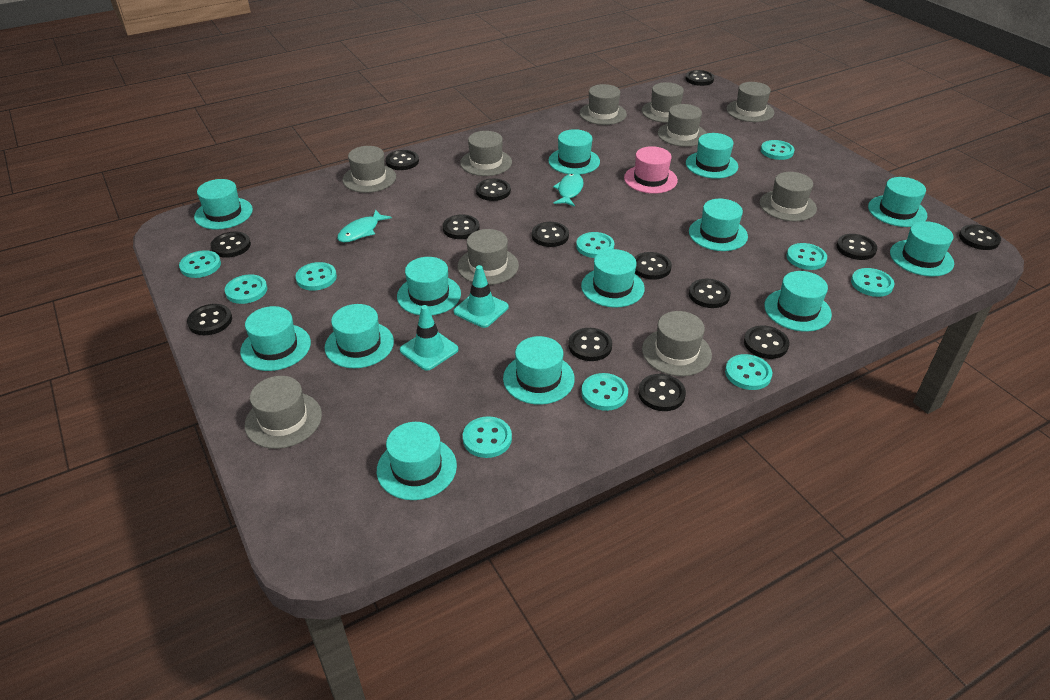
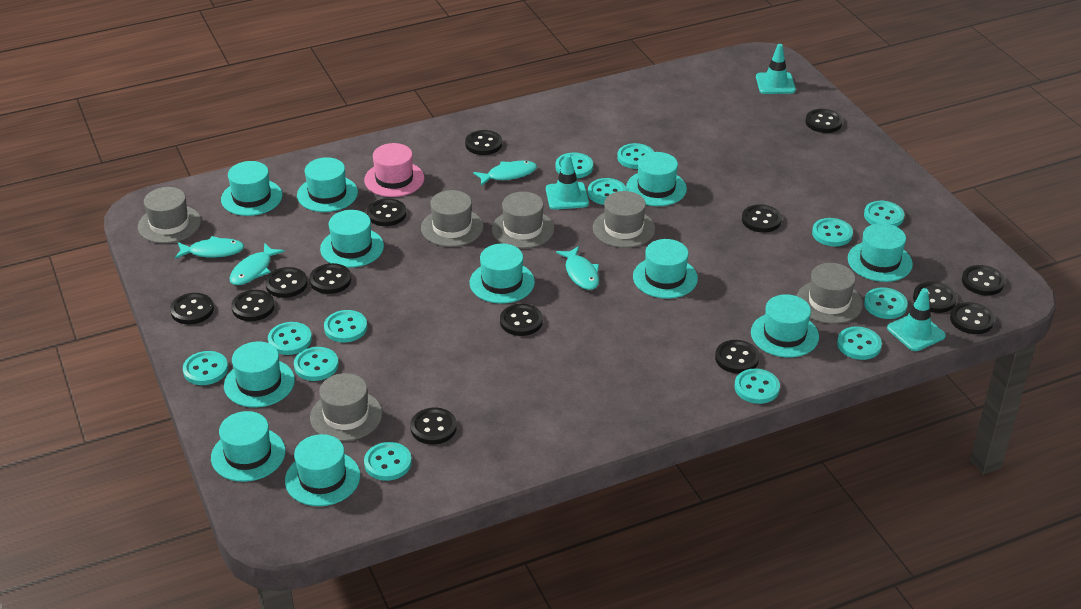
grey hat: [245,376,322,449] [343,146,396,193] [457,229,519,285] [460,131,512,176] [579,84,627,125] [642,82,684,123] [642,311,712,376] [658,104,707,147] [726,82,774,122] [759,172,817,221] = 10 -> [138,187,201,243] [310,373,382,441] [421,190,483,247] [492,192,554,248] [593,191,655,248] [797,263,863,324] = 6
turquoise button: [179,250,221,278] [225,274,267,304] [296,262,337,291] [463,416,512,458] [576,232,615,258] [582,373,628,411] [725,354,772,390] [761,140,794,160] [787,243,827,270] [851,268,894,297] = 10 -> [183,351,228,385] [268,322,312,355] [294,347,339,381] [324,310,367,342] [364,442,412,481] [556,153,593,178] [588,178,626,205] [617,143,654,169] [734,368,780,404] [812,218,853,246] [837,326,882,360] [864,201,904,227] [864,287,908,319] = 13
turquoise fish: [337,210,392,242] [553,173,584,207] = 2 -> [175,236,244,259] [229,243,285,285] [473,161,537,186] [556,246,599,290] = 4
turquoise hat: [194,179,253,229] [240,306,311,371] [325,304,394,368] [377,422,457,500] [397,257,461,315] [503,336,575,405] [548,129,600,175] [581,249,645,308] [686,133,738,179] [689,199,748,251] [764,271,832,332] [868,177,927,227] [890,221,954,277] = 13 -> [211,411,285,482] [221,161,282,216] [224,341,295,408] [285,434,360,506] [297,157,358,212] [320,210,384,268] [470,244,535,304] [626,152,687,206] [633,239,698,299] [751,294,819,358] [848,223,913,282] = 11
turquoise traffic cone: [400,305,458,371] [454,265,509,328] = 2 -> [546,154,589,210] [756,44,796,94] [887,288,946,351] = 3

